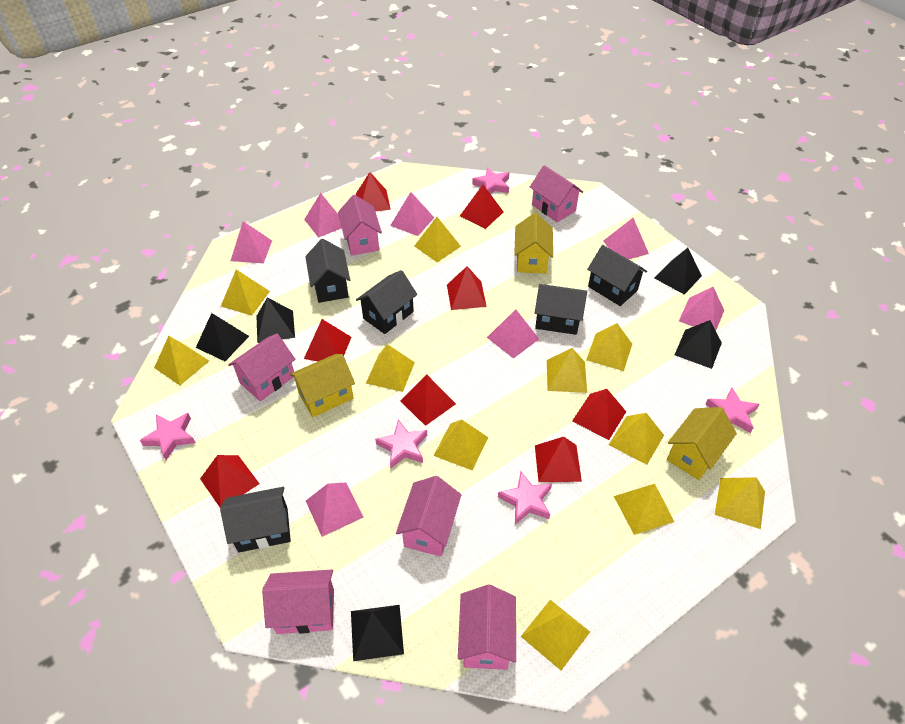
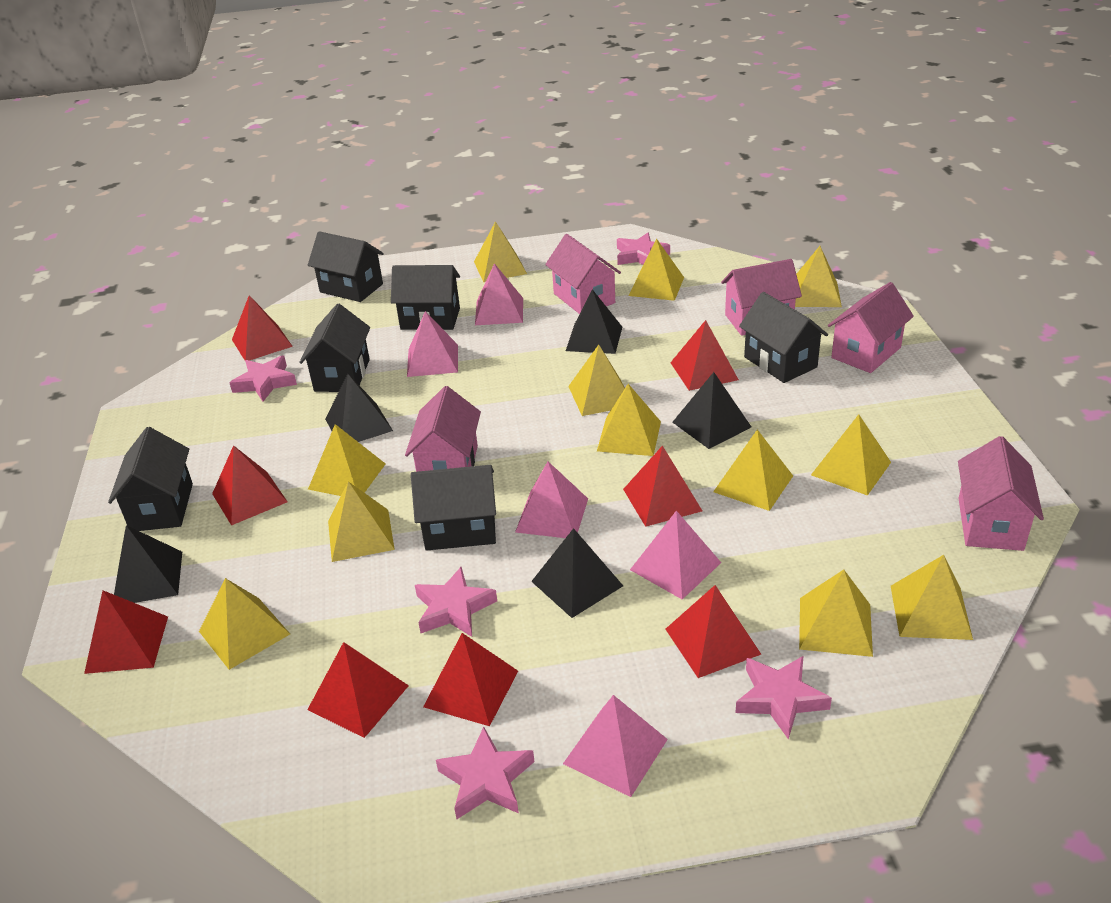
black house: [220,487,291,553] [305,239,350,303] [356,270,417,334] [535,284,587,335] [587,245,647,306] = 5 -> [108,427,193,531] [299,304,370,392] [308,231,384,302] [391,265,460,330] [411,465,496,551] [739,292,828,383] = 6
pink house: [228,334,295,401] [262,569,334,634] [338,195,382,255] [396,476,461,557] [458,585,516,670] [530,165,583,222] = 6 -> [405,386,481,472] [545,234,621,314] [721,259,802,336] [828,282,914,373] [958,436,1044,551] = 5
pink pyramid: [231,221,272,263] [304,193,342,238] [306,482,363,537] [390,192,434,236] [487,309,539,359] [603,218,649,259] [679,287,724,330] = 7 -> [407,311,458,377] [475,263,523,325] [515,461,588,538] [563,695,668,797] [630,511,721,599] = 5
yellow house: [290,354,355,417] [514,213,553,274] [667,407,737,480] = 3 -> none = 0
yellow pyramid: [154,336,209,385] [221,269,270,316] [366,344,415,392] [414,217,461,262] [434,419,488,470] [521,600,590,670] [547,348,587,393] [586,323,632,371] [609,413,664,465] [614,484,674,535] [715,477,765,529] = 11 -> [199,578,290,670] [308,424,386,496] [328,482,395,562] [474,221,527,282] [568,345,625,416] [597,384,661,456] [629,239,684,301] [713,430,793,511] [795,246,842,307] [799,570,873,657] [811,414,891,496] [891,555,973,640] = 12

